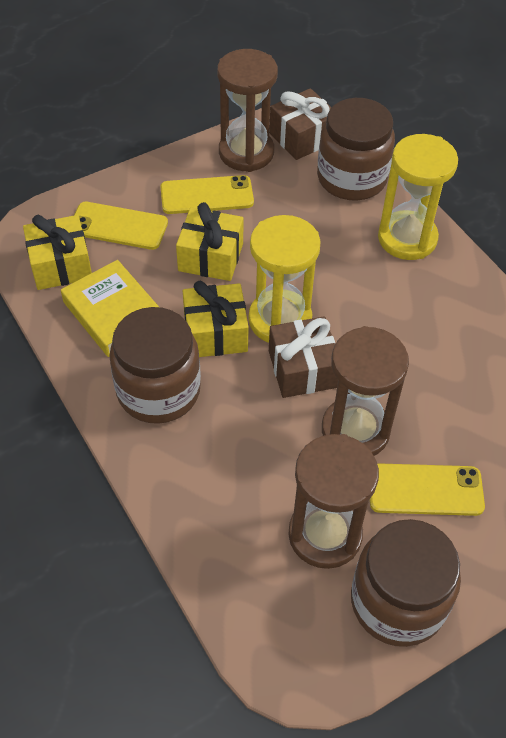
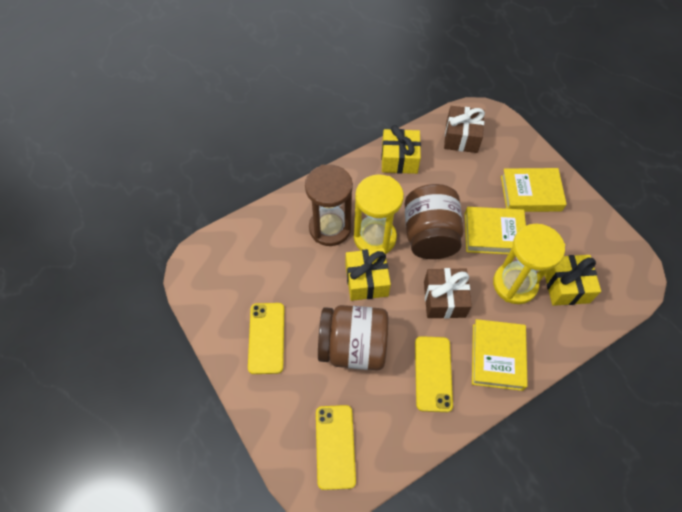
brown hourglass: [217,49,278,172] [288,434,379,569] [322,326,409,456] = 3 -> [305,164,353,246] = 1
brown jar: [109,307,201,424] [317,98,395,201] [351,519,461,647] = 3 -> [318,305,388,370] [405,184,463,259] = 2
yellow book: [61,260,159,357] = 1 -> [465,207,526,254] [472,319,528,391] [501,168,567,212] = 3

